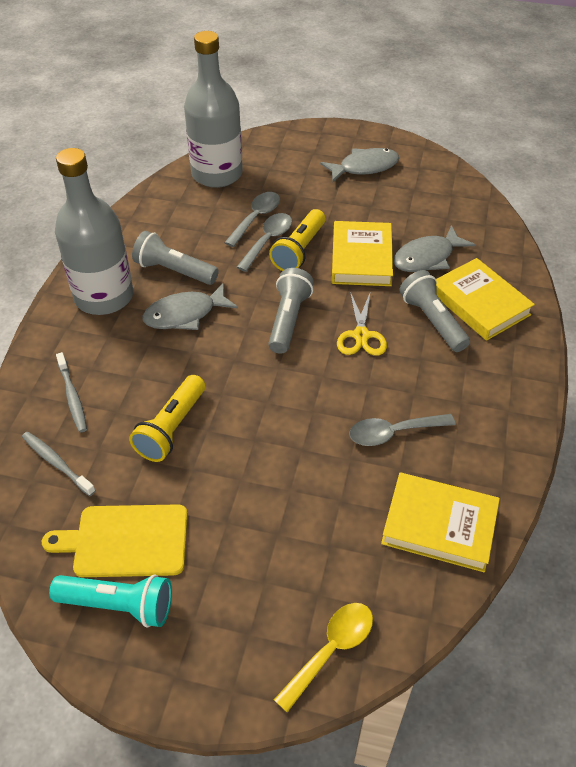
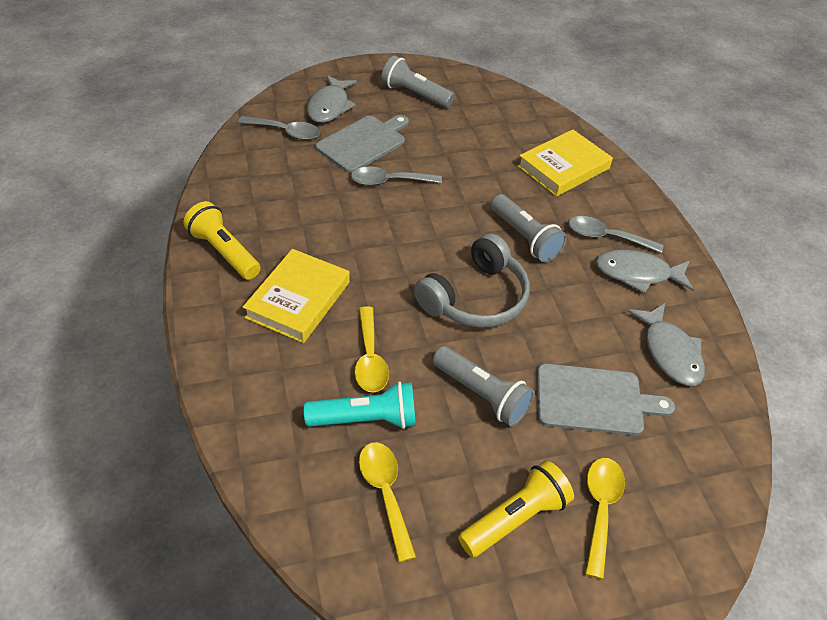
grey bottle: [55,148,133,315] [184,31,243,188] = 2 -> none = 0
grey cutting board: none = 0 -> [315,115,409,173] [537,364,675,436] = 2
grey headphones: none = 0 -> [414,233,530,328] = 1
grey toothbrush: [22,431,96,496] [56,352,87,432] = 2 -> none = 0
yellow book: [332,221,393,286] [381,472,500,572] [436,258,535,341] = 3 -> [243,249,350,343] [518,130,613,197] = 2
yellow cutting board: [42,504,188,577] = 1 -> none = 0
yellow scissors: [337,291,387,356] = 1 -> none = 0
yellow spoon: [274,603,373,712] = 1 -> [354,306,389,393] [359,442,416,562] [585,458,625,579] = 3

